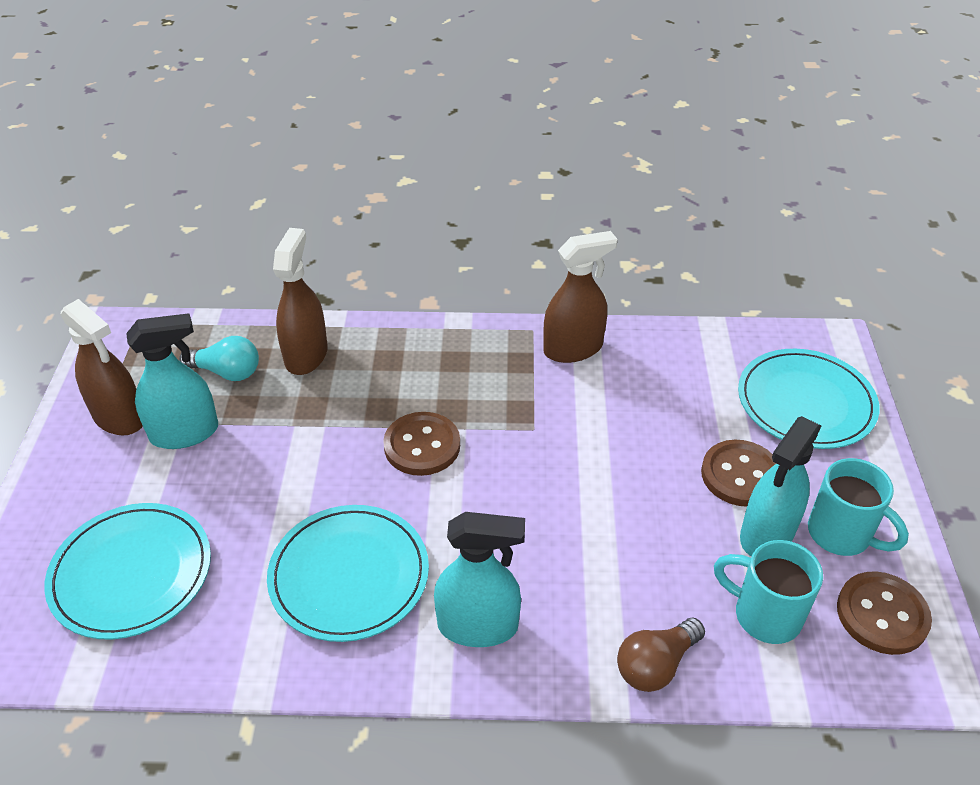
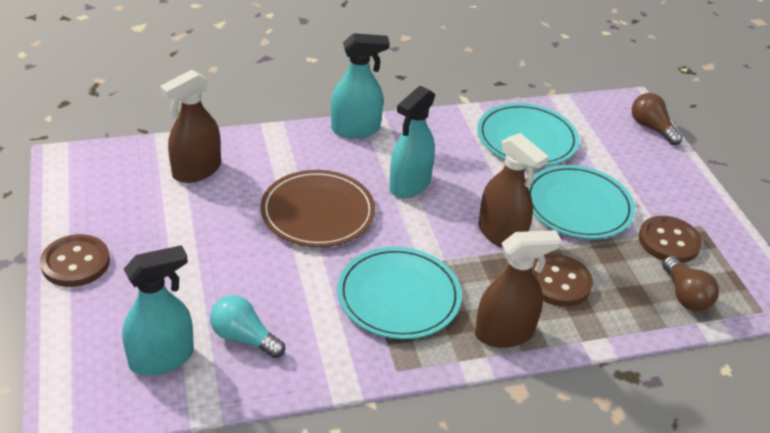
brown light bulb: [617,618,705,692] = 1 -> [632,93,682,145] [662,256,719,311] = 2
brown plate: none = 0 -> [261,170,375,247] = 1
turquoise mug: [714,540,823,644] [808,458,909,556] = 2 -> none = 0

